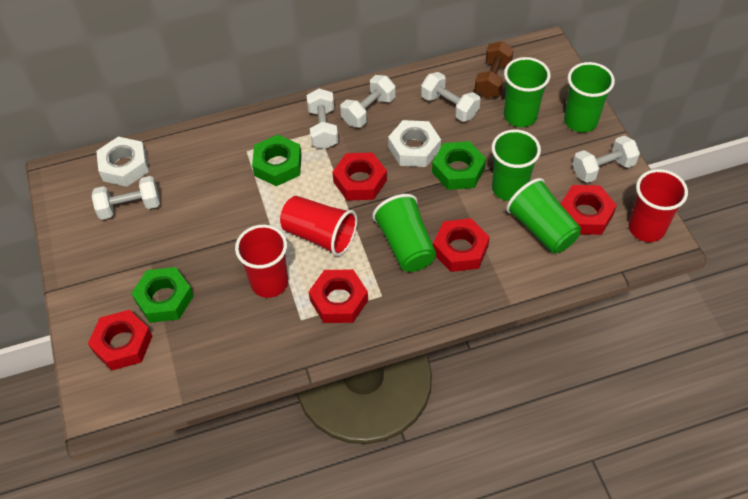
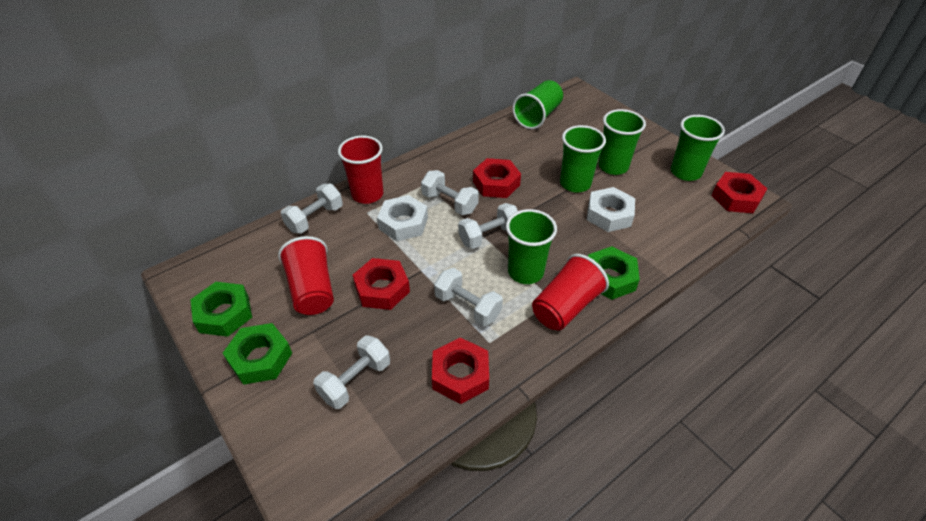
brown dumbbell: [475,41,514,98] = 1 -> none = 0
red nut: [88,310,152,371] [309,270,368,323] [332,152,387,200] [433,218,490,272] [561,185,617,235] = 5 -> [353,258,410,310] [432,337,489,404] [473,158,521,198] [711,172,767,213] = 4

